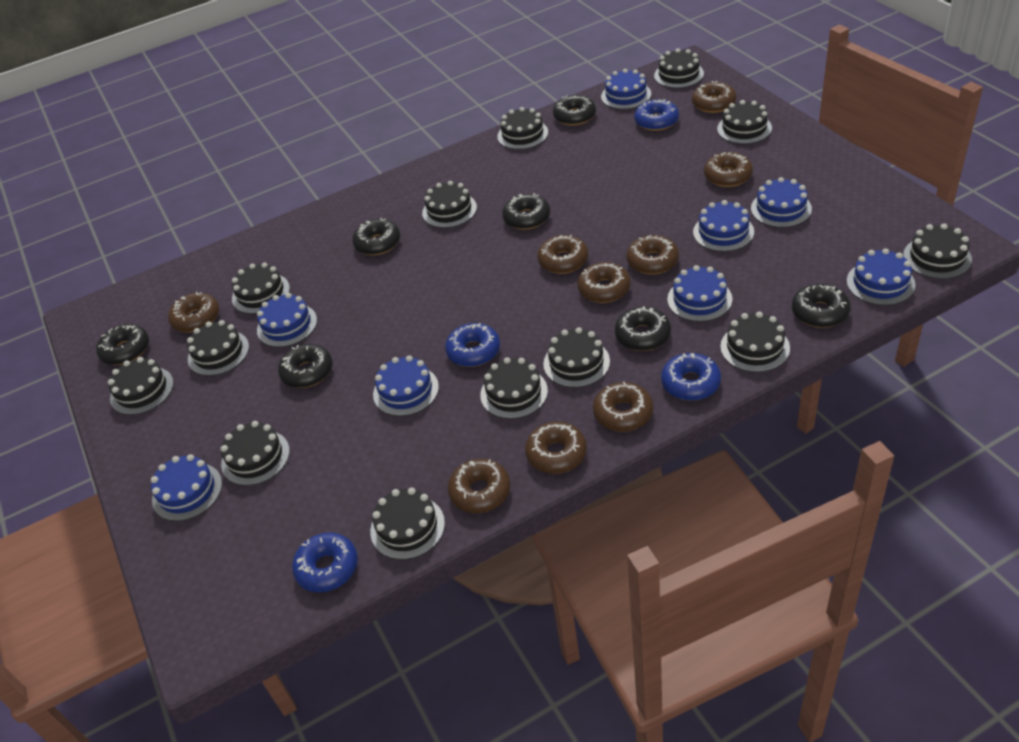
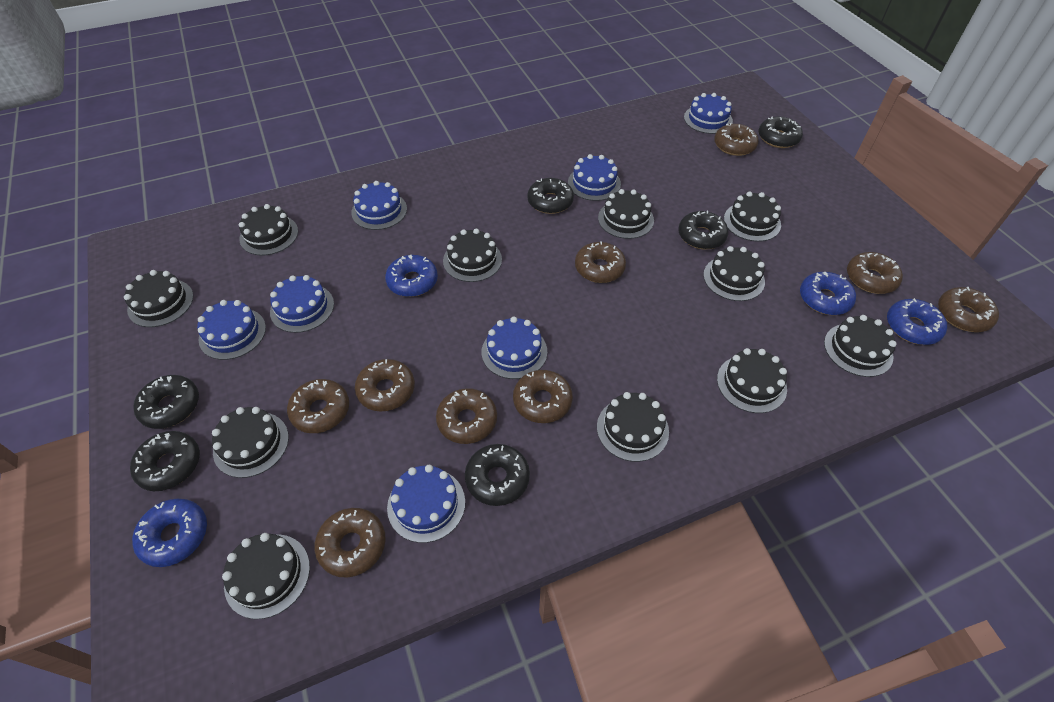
black cake: [108,357,174,415] [187,320,249,376] [221,421,290,486] [232,262,290,314] [370,487,445,560] [422,181,477,228] [480,357,548,419] [497,107,548,149] [543,327,610,388] [654,48,704,88] [717,100,772,144] [720,312,790,372] [903,224,972,279] = 13 -> [124,270,194,327] [212,407,289,478] [222,533,310,619] [239,204,298,256] [443,228,502,282] [597,392,669,462] [598,189,654,239] [703,246,765,301] [717,348,787,413] [724,191,781,242] [824,315,897,377] = 11
black donut: [96,324,149,365] [278,344,333,388] [352,218,400,255] [502,193,550,230] [553,95,596,126] [615,306,671,351] [792,284,851,328] = 7 -> [130,431,200,491] [133,375,199,429] [465,444,530,506] [527,178,574,214] [678,211,728,249] [759,116,803,148] = 6
blue cake: [151,454,222,521] [257,293,317,347] [373,355,439,416] [601,69,651,109] [667,265,732,322] [693,200,754,252] [751,177,812,228] [847,248,916,305] = 8 -> [197,300,266,360] [270,275,334,333] [351,181,407,230] [387,465,465,543] [482,317,547,379] [568,154,621,201] [684,93,733,134] = 7

